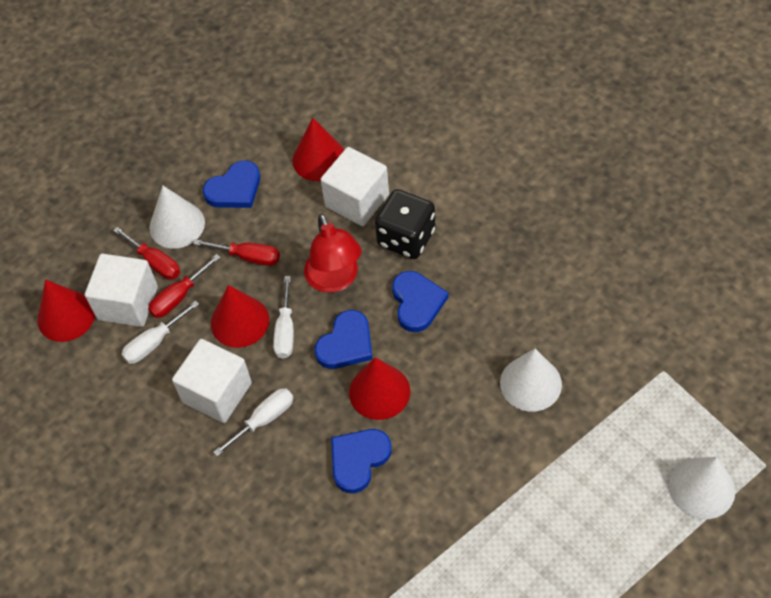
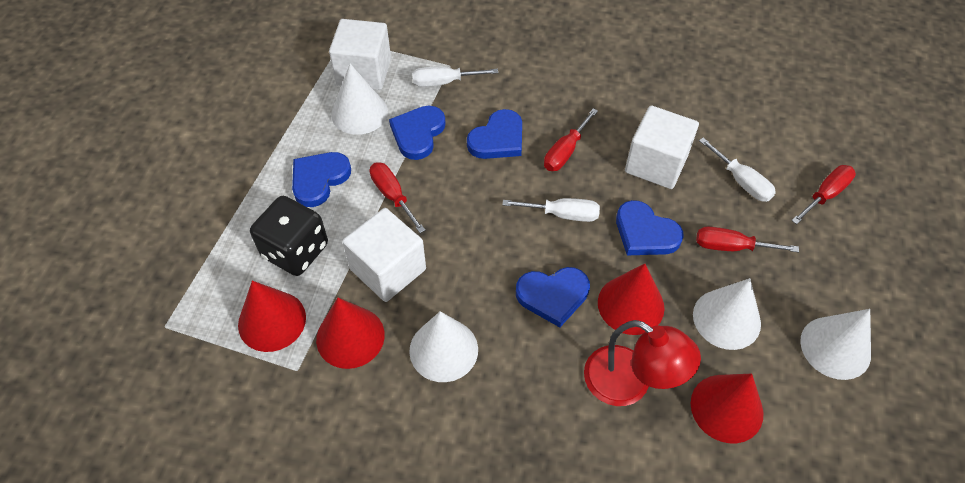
blue heart: [203,160,260,208] [314,310,373,369] [331,429,392,493] [392,271,449,332] = 4 -> [292,152,351,207] [389,106,446,160] [467,109,522,159] [516,267,590,327] [616,200,684,255] = 5
red screwdriver: [113,227,180,280] [148,254,221,318] [193,239,280,266] = 3 -> [370,162,425,233] [544,108,598,171] [696,227,799,252] [791,165,856,224] = 4
white cone: [149,186,205,249] [500,349,562,412] [669,457,735,519] = 3 -> [331,64,388,135] [409,311,478,382] [693,278,761,350] [800,309,871,380] = 4

